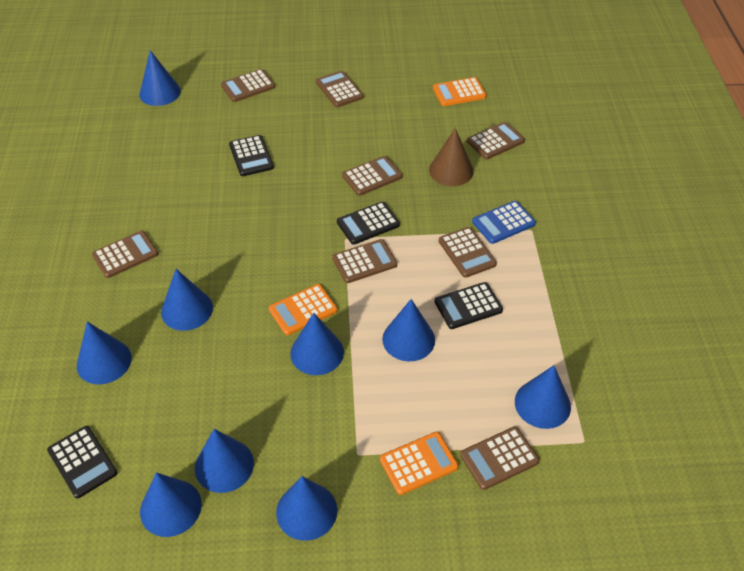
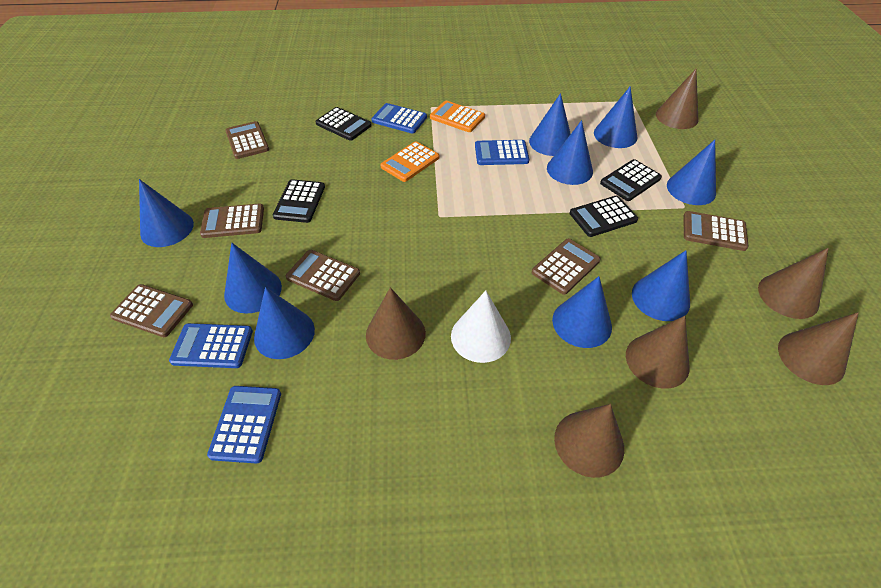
blue calculator: [472,201,536,244] = 1 -> [169,323,253,368] [207,386,281,464] [371,103,427,133] [475,140,529,165] = 4
brown calculator: [92,231,158,278] [221,69,275,102] [316,71,363,107] [332,239,397,283] [342,156,402,196] [439,227,497,278] [460,427,539,490] [467,122,525,159] = 8 -> [110,284,193,337] [200,204,264,238] [225,121,269,159] [286,250,360,301] [532,239,601,295] [684,211,748,251] = 6
brown cone: [429,128,474,186] = 1 -> [366,287,426,360] [554,404,624,478] [626,316,690,389] [656,69,698,129] [758,248,829,319] [778,312,859,385] = 6
orange calculator: [269,284,338,335] [380,432,459,495] [433,77,487,106] = 3 -> [380,141,439,182] [430,101,485,132] = 2
white cone: none = 0 -> [451,291,511,363] = 1

